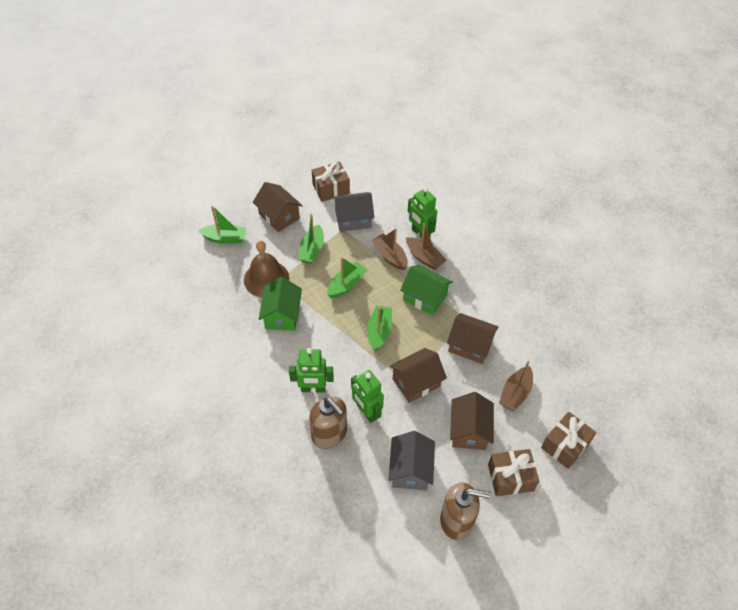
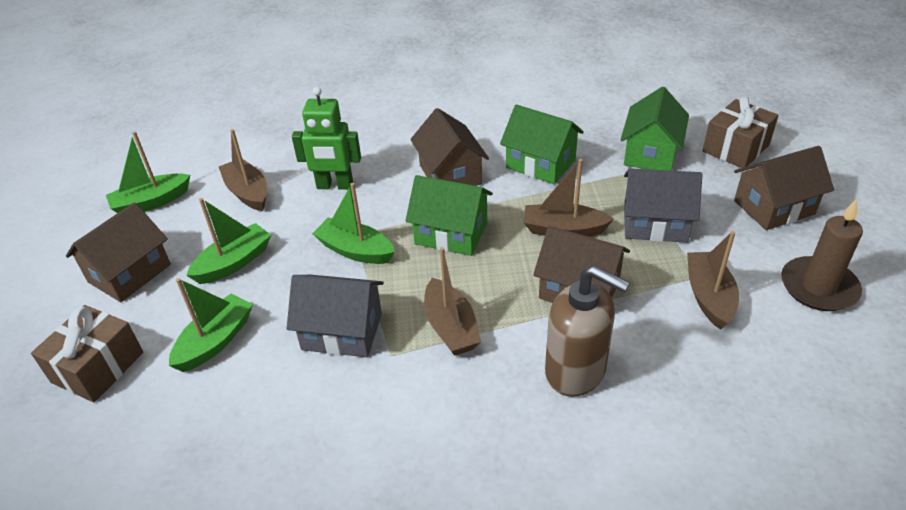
brown bell: [244,241,289,297] = 1 -> none = 0
brown boat: [372,228,408,270] [406,223,447,270] [499,361,533,411] = 3 -> [219,129,267,211] [424,247,481,356] [524,159,614,237] [687,231,739,330] = 4
brown candle: none = 0 -> [781,199,863,311] = 1
brown gift: [312,161,350,202] [488,449,539,496] [541,412,596,469] = 3 -> [31,305,143,403] [702,96,779,168] = 2
brown soap dispenser: [309,396,347,449] [440,483,491,540] = 2 -> [545,265,630,397] = 1
green house: [259,277,302,331] [400,265,453,315] = 2 -> [405,175,493,256] [500,105,584,184] [621,87,689,171] = 3
green robot: [289,348,334,393] [351,370,384,423] [408,187,437,238] = 3 -> [292,87,361,190] = 1

